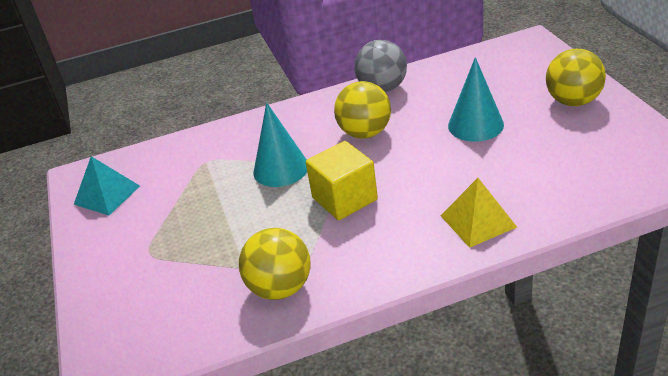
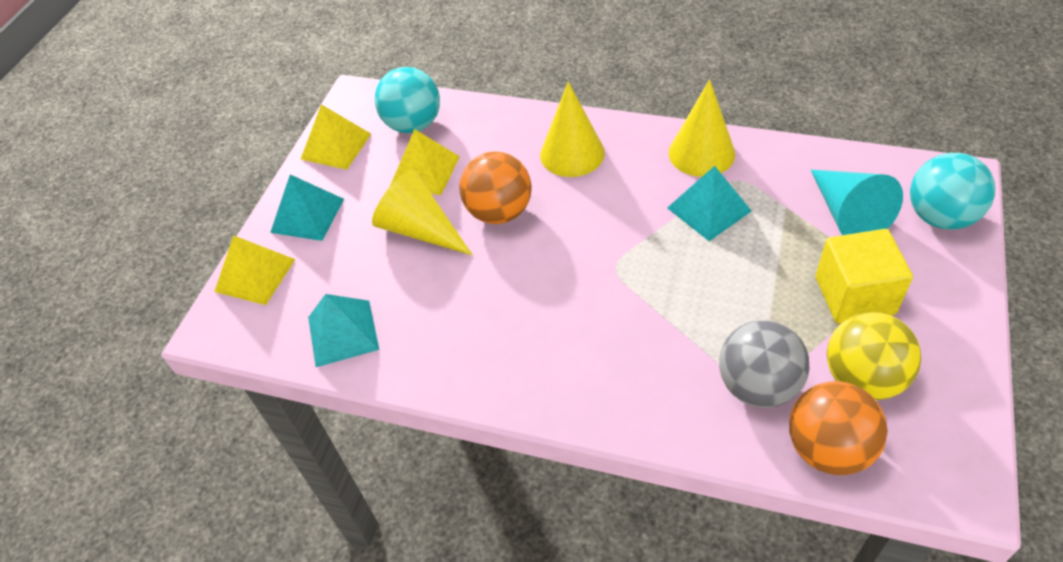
orange ball: none = 0 -> [459,151,532,224] [789,381,888,475] = 2
turquoise ball: none = 0 -> [375,67,440,133] [910,153,995,230] = 2
turquoise cone: [253,103,307,187] [448,57,504,142] = 2 -> [811,170,903,235] = 1
turquoise pyramid: [74,156,140,216] = 1 -> [270,174,344,241] [308,294,379,367] [667,166,752,241] = 3
yellow ball: [239,228,310,300] [334,81,391,138] [546,49,606,106] = 3 -> [827,312,921,400] = 1
yellow cone: none = 0 -> [372,170,472,255] [540,81,605,177] [669,79,735,177] = 3
yellow pyramid: [441,178,517,248] = 1 -> [214,235,295,305] [301,104,371,170] [390,129,460,195] = 3

